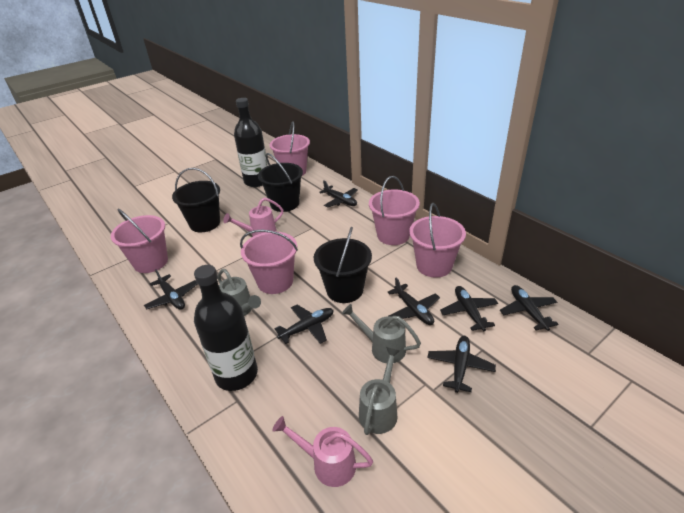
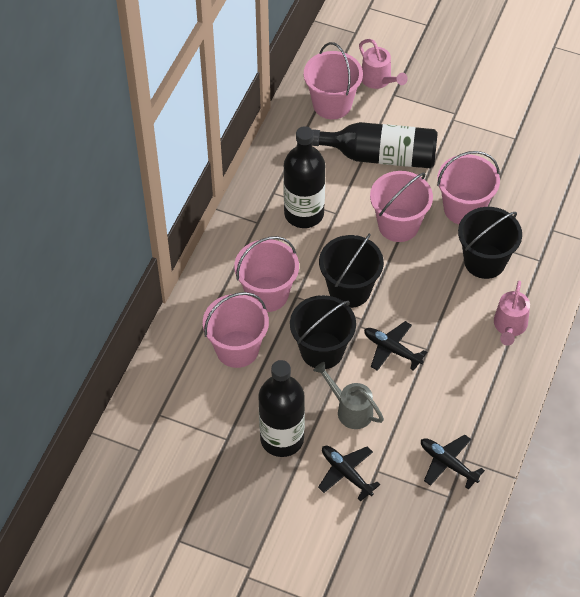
black bottle: [194,265,258,391] [234,98,268,187] = 2 -> [258,360,305,457] [283,126,325,228] [312,122,438,169] = 3
black plane: [144,270,197,310] [274,305,334,344] [319,180,358,208] [387,278,440,325] [427,336,496,393] [440,286,498,331] [500,285,559,331] = 7 -> [318,446,380,501] [364,321,427,371] [421,435,485,490] = 3
grey watering can: [217,269,261,316] [342,304,421,363] [359,347,401,435] = 3 -> [313,362,384,429] = 1

